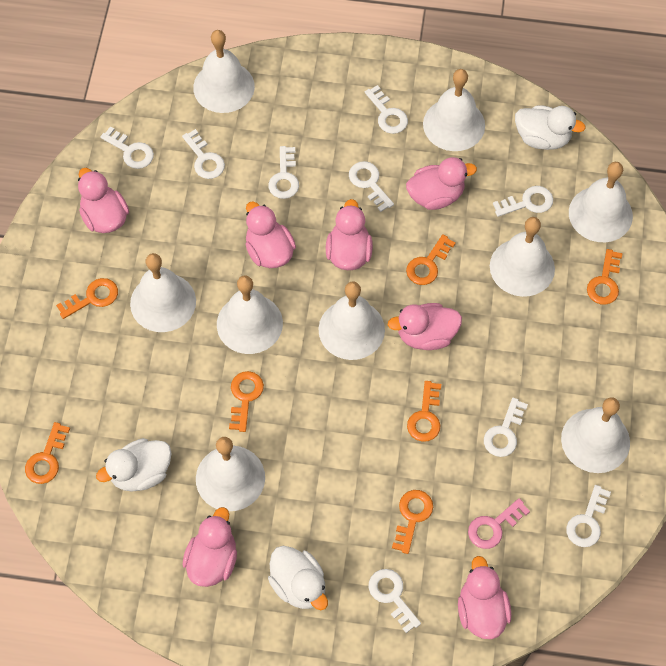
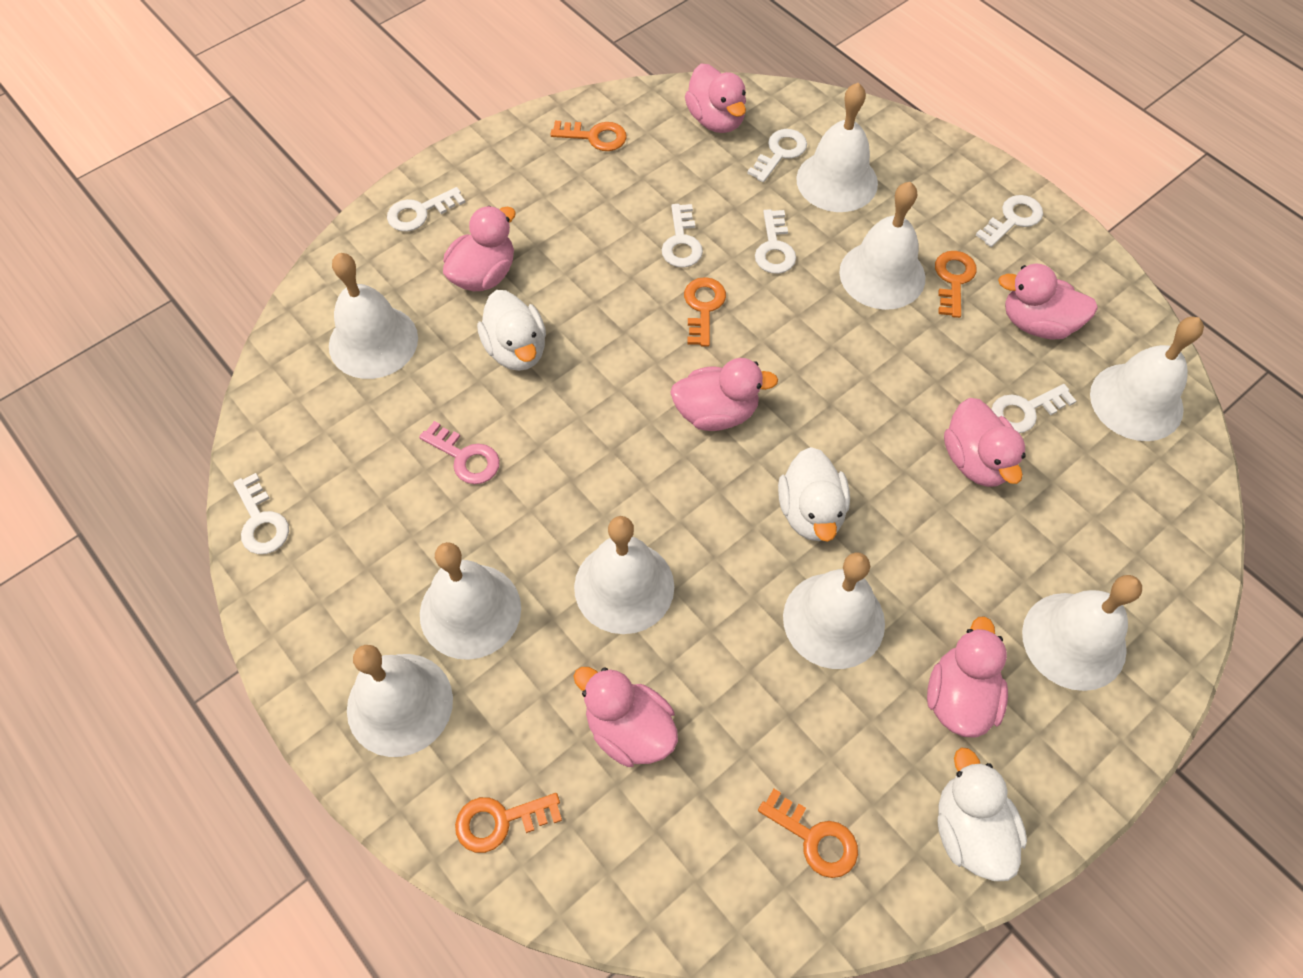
orange key: [25,422,70,484] [56,278,118,319] [229,371,264,432] [392,490,433,554] [406,234,456,285] [407,381,441,442] [587,249,623,305] = 7 -> [455,793,562,853] [550,121,627,151] [684,277,726,347] [758,789,858,878] [935,251,977,318] = 5
white key: [100,126,154,169] [182,129,225,179] [268,146,299,199] [349,161,394,212] [365,85,408,134] [369,569,421,633] [484,398,528,457] [493,186,553,217] [566,485,611,547] = 9 -> [233,473,289,554] [387,187,465,232] [662,204,703,268] [747,129,807,182] [755,209,796,274] [976,195,1043,247] [991,384,1076,433] = 7

